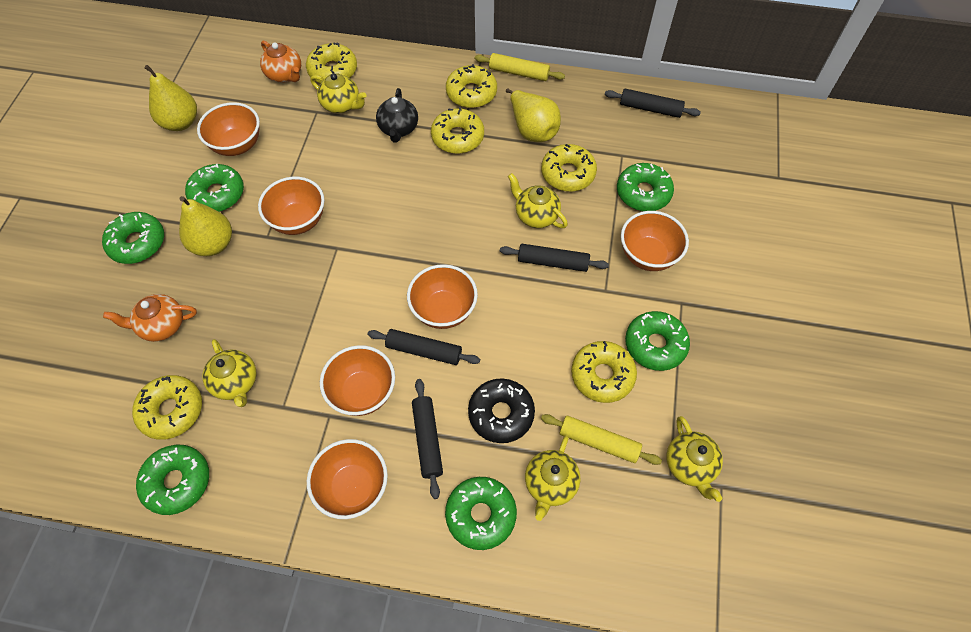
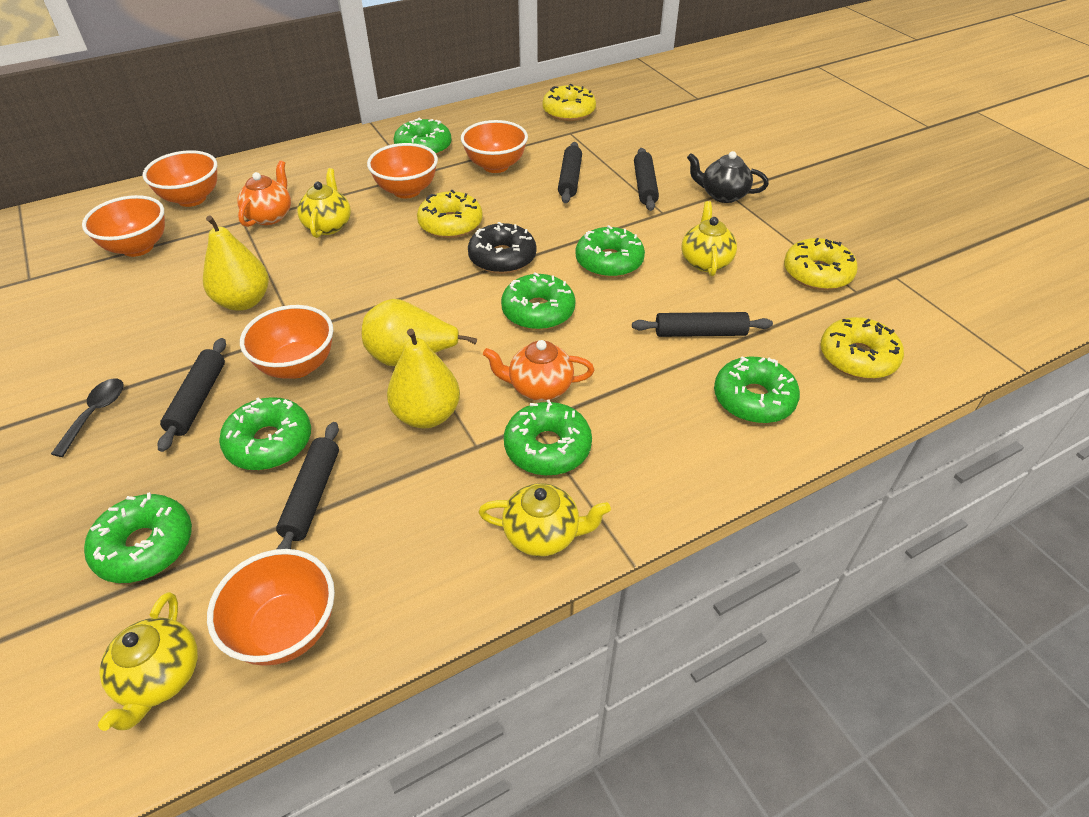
black rolling pin: [367,329,480,365] [412,379,443,499] [500,244,609,272] [605,89,701,118] = 4 -> [157,338,226,452] [276,422,339,549] [558,142,582,203] [632,312,773,337] [634,148,659,211] = 5
black spoon: none = 0 -> [51,378,124,457] = 1
green donut: [102,212,164,264] [136,445,209,515] [185,164,244,212] [445,477,517,550] [617,163,674,211] [625,311,690,371] = 6 -> [84,492,192,583] [219,397,311,470] [393,118,451,155] [501,272,576,330] [504,399,592,476] [576,225,645,278] [714,356,800,423] = 7
yellow donut: [132,375,202,440] [306,43,357,83] [431,107,484,154] [446,64,497,108] [541,144,597,192] [571,341,637,403] = 6 -> [417,190,483,238] [542,84,596,121] [784,238,858,290] [820,317,904,379] = 4
yellow rolling pin: [475,53,565,81] [541,414,662,465] = 2 -> none = 0
yellow teapot: [203,339,256,407] [310,73,366,113] [508,173,568,228] [525,436,580,521] [666,416,723,502] = 5 -> [98,592,198,731] [297,168,351,238] [478,483,611,556] [682,201,737,276] = 4

